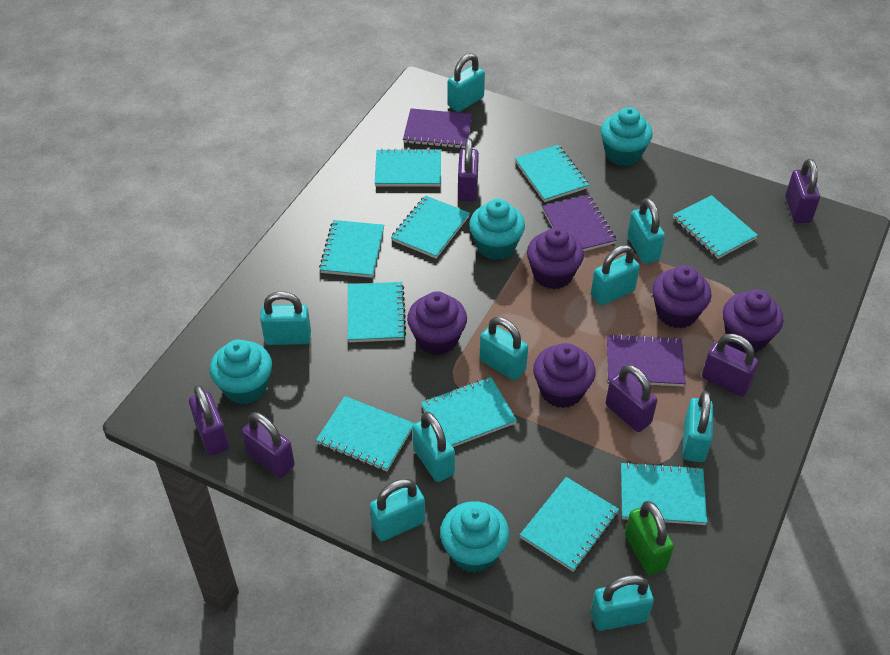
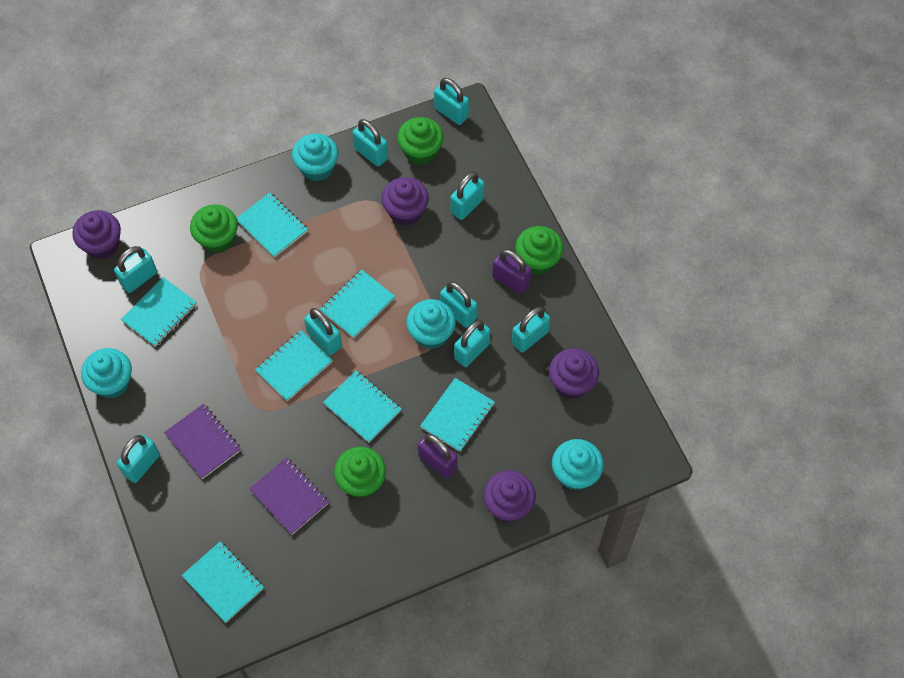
green cupcake: none = 0 -> [190,204,238,253] [334,447,386,498] [397,117,444,165] [515,226,563,275] = 4
green padlock: [625,501,674,575] = 1 -> none = 0
purple cupcake: [407,291,467,355] [527,227,584,289] [533,343,596,408] [652,265,712,329] [723,290,783,353] = 5 -> [72,210,121,259] [381,177,429,226] [483,470,536,522] [549,348,599,399] = 4
purple notebook: [403,108,472,148] [542,195,616,251] [607,334,686,387] = 3 -> [164,404,241,479] [249,457,329,535] = 2
purple padlock: [189,385,229,456] [242,412,295,478] [458,138,479,202] [606,365,657,432] [702,334,759,396] [785,159,820,223] = 6 -> [418,433,457,479] [492,249,532,294] = 2
turquoise notebook: [316,396,414,471] [319,220,384,278] [348,282,406,342] [375,149,441,187] [391,195,470,259] [421,377,517,447] [515,145,589,202] [520,477,619,572] [621,462,707,525] [673,195,758,259] = 10 -> [121,277,197,346] [182,541,264,623] [237,193,308,258] [255,330,333,401] [320,269,395,338] [323,370,402,443] [420,378,495,452] = 7

